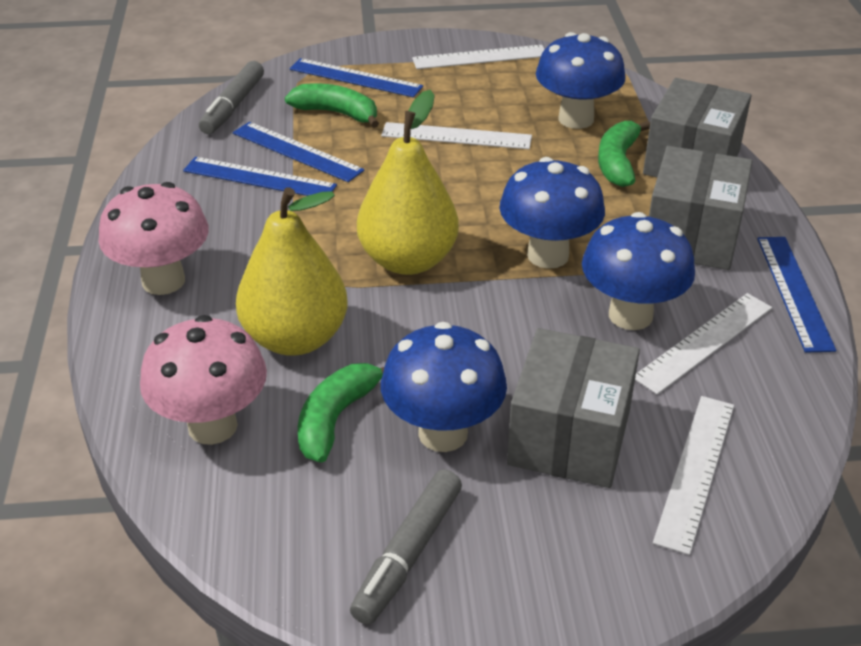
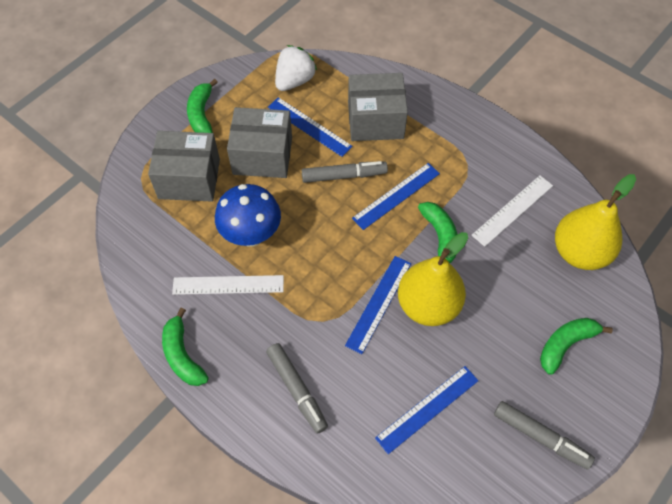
blue mushroom: [381,322,507,452] [499,157,605,269] [536,32,626,129] [582,212,695,330] = 4 -> [215,184,281,247] = 1
green banana: [285,84,379,128] [298,363,384,463] [598,120,650,187] = 3 -> [162,308,209,386] [187,79,218,133] [418,202,457,263] [540,318,613,375] = 4
grey marker: [199,61,264,134] [350,469,462,625] = 2 -> [266,343,328,434] [302,161,388,183] [494,401,595,469] = 3
pink mushroom: [99,182,209,295] [140,315,267,445] = 2 -> none = 0
white ruler: [381,122,532,149] [412,45,545,69] [635,293,772,395] [653,396,734,555] = 4 -> [172,275,284,295] [471,175,553,247] = 2
white strawberry: none = 0 -> [275,45,317,91] = 1

